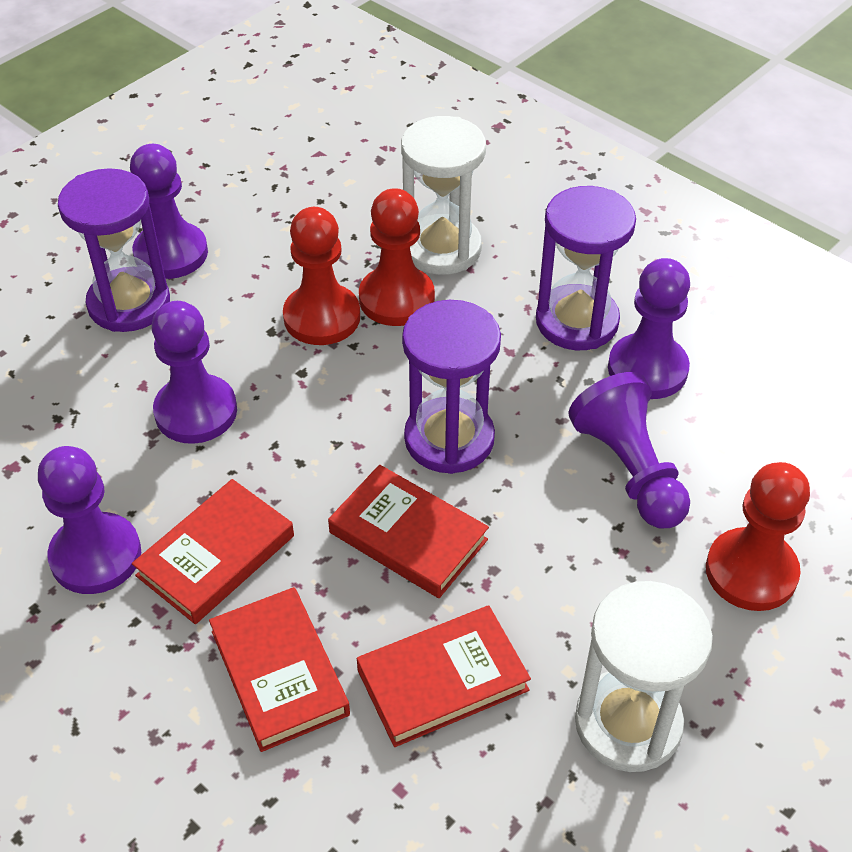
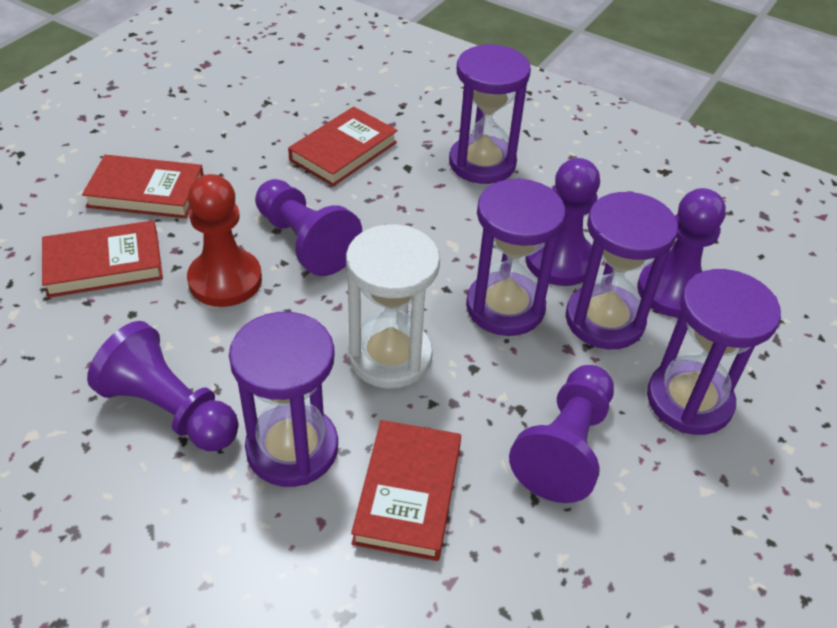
purple hourglass: [58,168,170,332] [402,300,501,474] [536,186,636,350] = 3 -> [229,312,338,487] [449,44,531,184] [466,178,566,336] [566,191,678,349] [647,269,781,435] = 5
red pawn: [283,207,360,345] [359,188,435,326] [706,462,810,611] = 3 -> [187,174,262,307] = 1
white hourglass: [401,116,486,275] [575,581,713,772] = 2 -> [346,224,440,389] = 1

